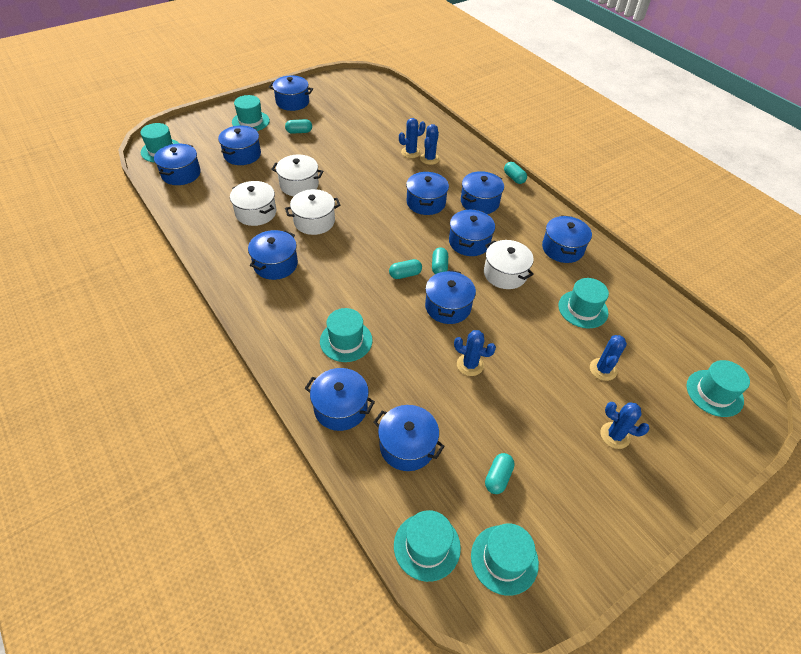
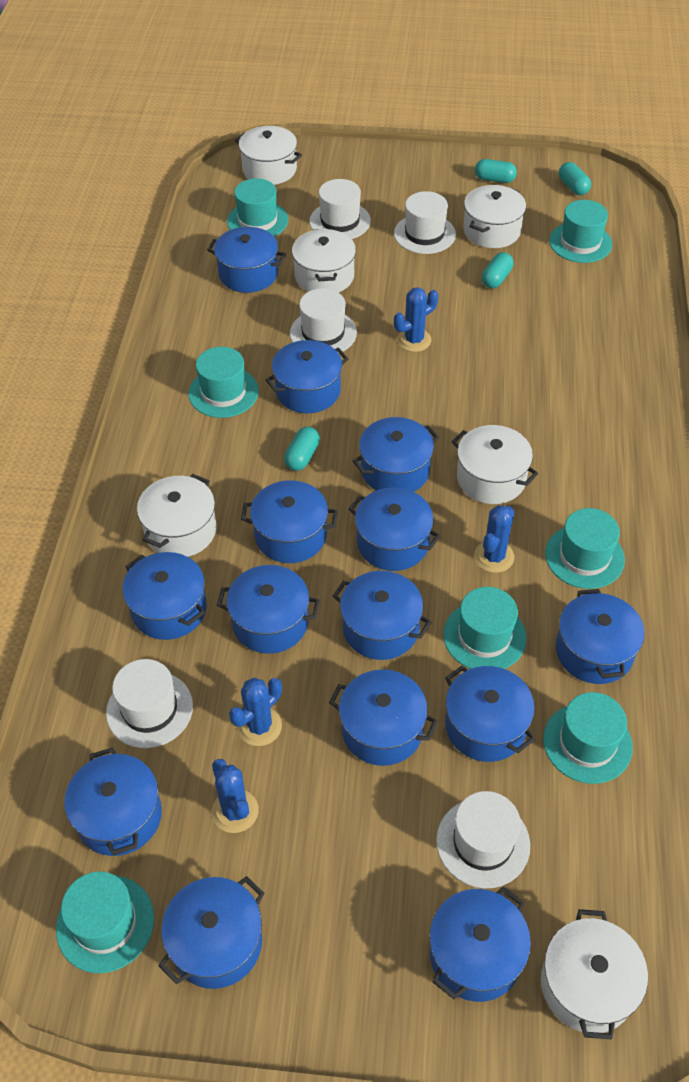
blue cactus: [399,118,426,158] [420,124,440,165] [454,330,496,376] [590,335,627,381] [600,402,650,449] = 5 -> [212,759,259,833] [229,678,282,746] [394,287,438,352] [474,505,514,573] = 4
blue pot: [154,144,201,185] [218,125,261,165] [248,230,298,280] [269,76,313,111] [305,368,375,431] [374,405,445,471] [406,172,449,215] [425,270,476,324] [449,209,495,256] [461,171,504,214] [542,215,592,263] = 11 -> [64,747,162,856] [122,552,207,640] [159,876,264,989] [207,227,286,293] [217,565,320,654] [241,480,338,563] [266,340,348,413] [329,669,438,766] [333,571,431,660] [349,487,440,571] [353,417,439,492] [429,886,531,1002] [445,666,535,762] [556,589,645,684] = 14
turquoise capsule: [285,119,312,134] [389,259,422,279] [432,248,448,274] [485,453,515,494] [504,162,527,184] = 5 -> [284,427,320,471] [475,159,517,183] [482,252,514,289] [559,162,591,195] = 4
white hat: none = 0 -> [106,659,193,748] [290,288,357,354] [309,179,371,239] [394,191,456,254] [436,791,530,888] = 5
white pot: [230,181,276,226] [271,155,324,196] [285,189,341,235] [484,240,534,289] = 4 -> [137,474,217,557] [235,126,302,185] [292,229,356,293] [452,425,538,504] [463,185,526,248] [541,909,648,1040] = 6

